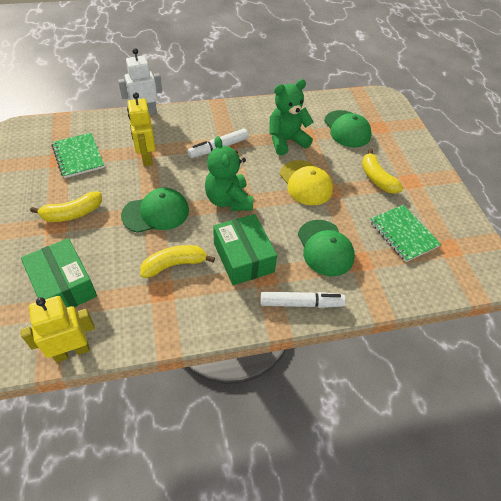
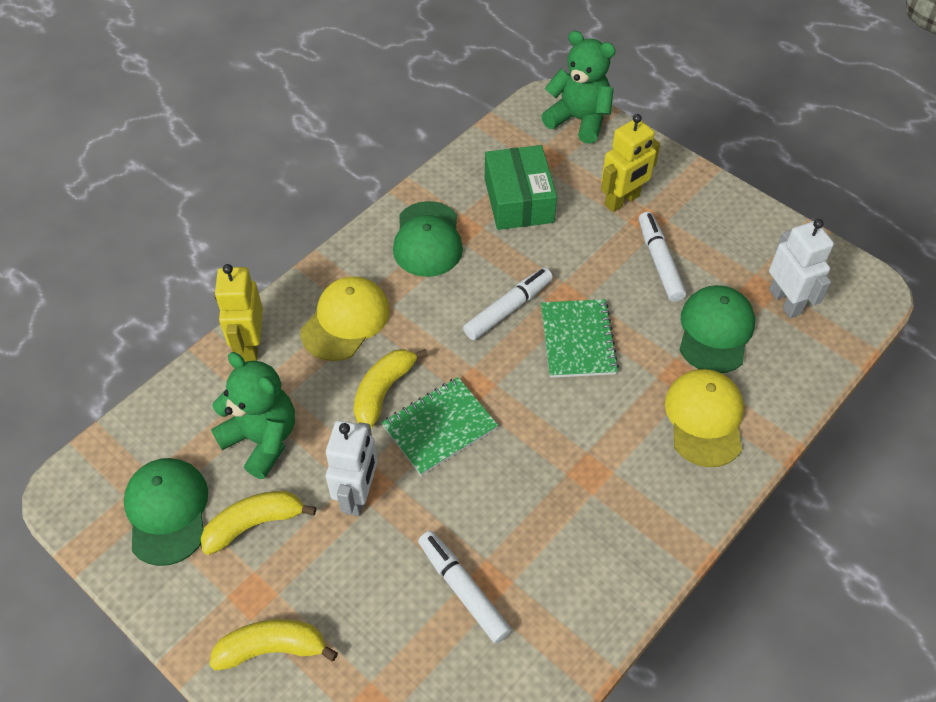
green box: [21,238,97,307] [213,214,277,285] = 2 -> [485,145,557,230] = 1
white marker: [188,129,249,158] [260,292,346,308] = 2 -> [418,531,511,644] [463,268,553,340] [639,212,686,302] = 3
white robot: [118,48,162,115] = 1 -> [326,421,378,516] [769,219,834,318] = 2
yellow cap: [280,160,333,205] = 1 -> [301,276,390,361] [665,369,744,467] = 2

